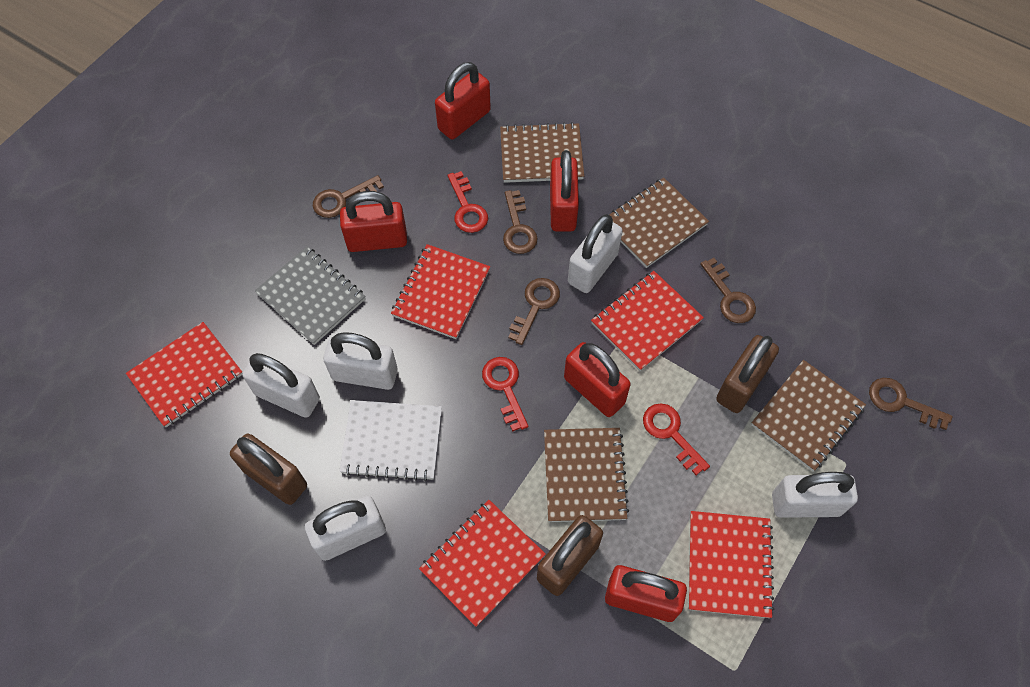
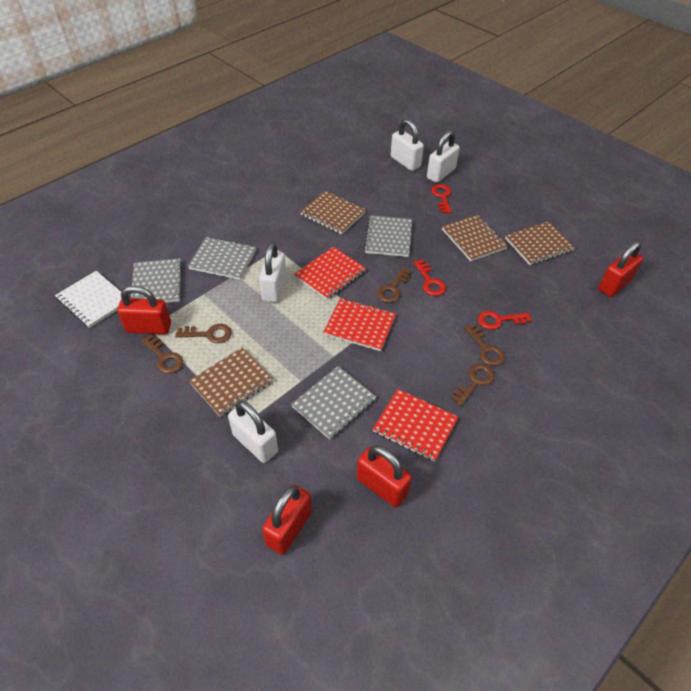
brown padlock: [230,434,307,505] [537,515,603,596] [716,335,779,413] = 3 -> none = 0
grey notebook: [255,247,366,345] = 1 -> [131,258,182,303] [188,237,256,280] [291,366,377,440] [364,215,412,257] = 4
red notebook: [126,322,242,427] [391,244,490,339] [419,500,546,627] [591,271,704,371] [689,511,774,618] = 5 -> [294,246,366,300] [323,298,396,351] [373,389,458,462] = 3
red padlock: [340,191,407,252] [435,62,491,139] [550,150,579,232] [564,342,631,417] [605,565,687,622] = 5 -> [117,286,171,334] [262,485,312,555] [357,445,412,507] [598,241,643,297] = 4
white padlock: [242,353,320,418] [305,496,386,561] [323,332,398,390] [568,214,623,293] [772,472,858,518] = 5 -> [228,401,278,463] [259,242,286,302] [391,119,424,171] [427,131,460,183] = 4

